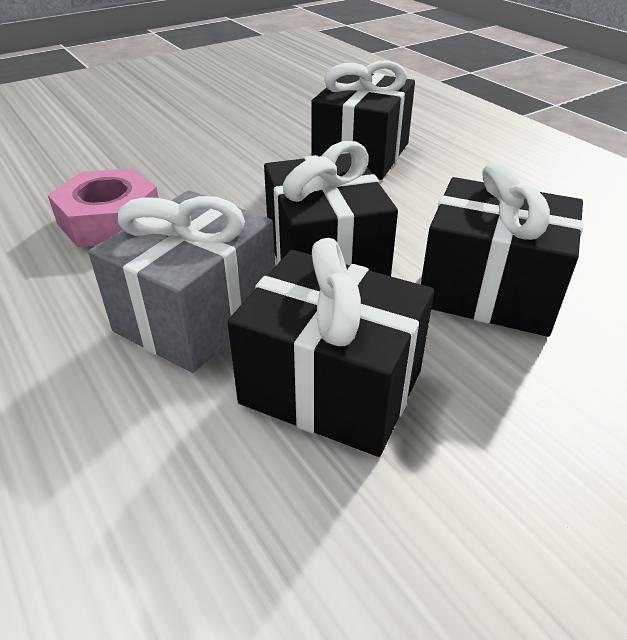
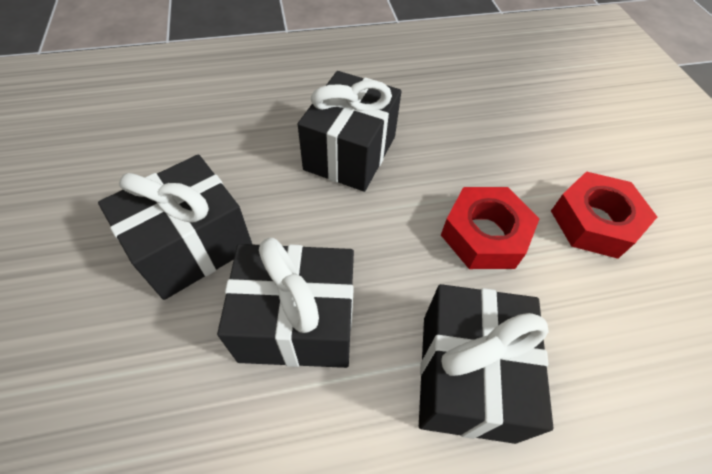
grey gift: [88,190,275,373] = 1 -> none = 0
pink nut: [48,168,159,247] = 1 -> none = 0
red nut: none = 0 -> [441,187,540,269] [551,171,657,259] = 2

